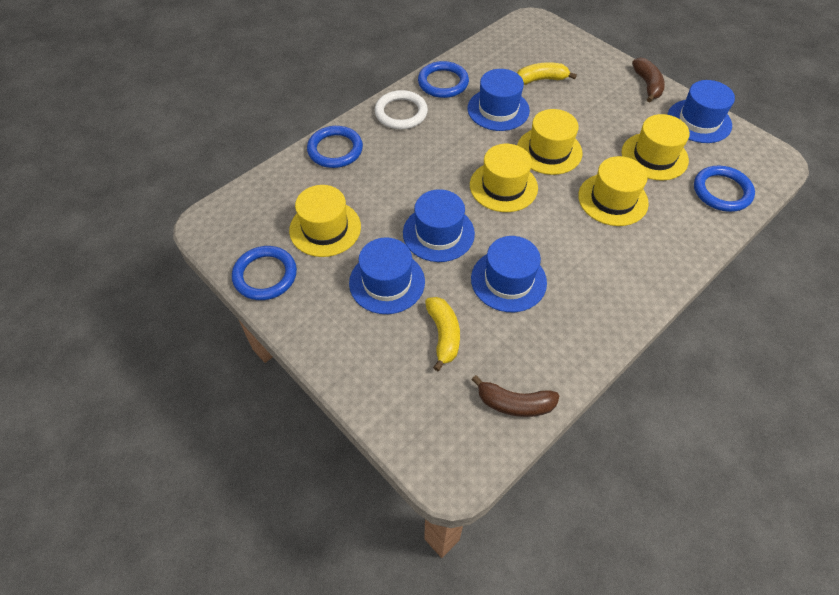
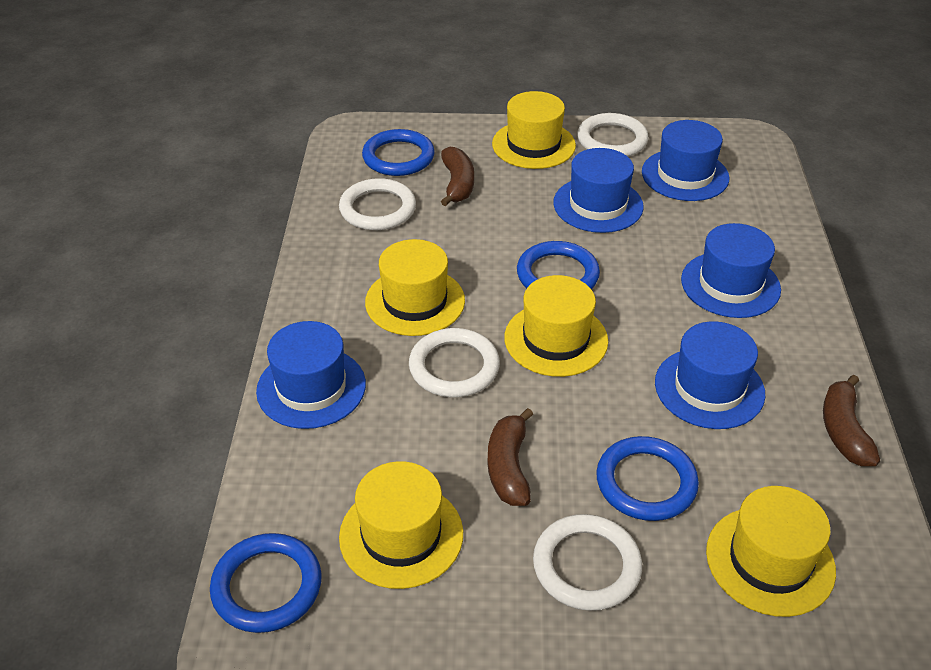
brown banana: [472,375,559,417] [632,58,665,102] = 2 -> [441,147,474,206] [488,408,533,506] [823,375,880,466] = 3
white ring: [375,90,428,129] = 1 -> [339,178,416,230] [409,328,500,397] [533,514,642,611] [577,113,649,157] = 4
yellow banana: [425,297,460,371] [517,62,577,85] = 2 -> none = 0

